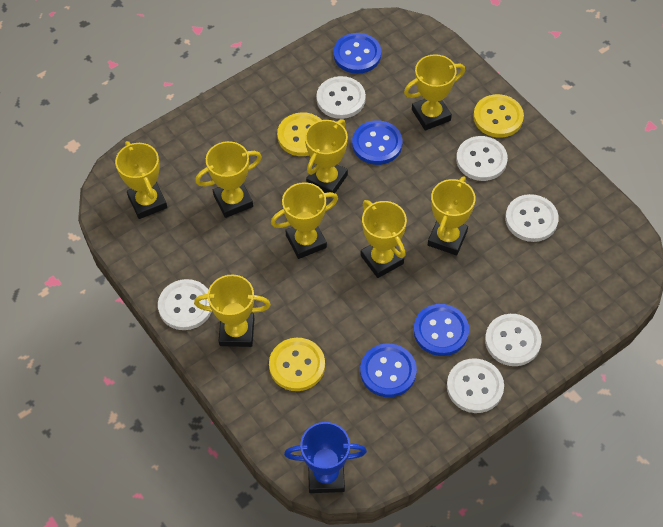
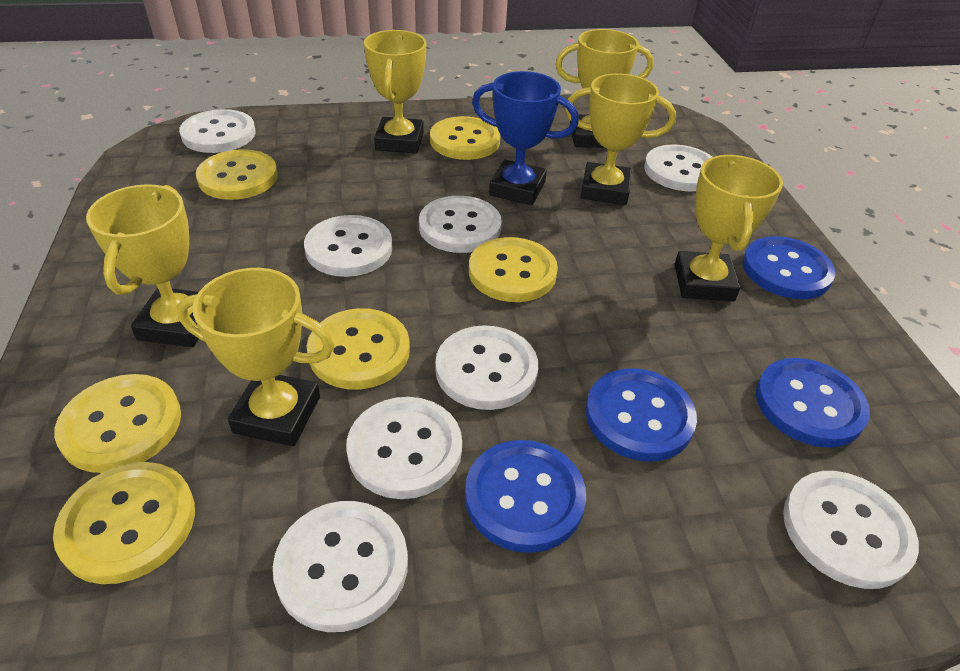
white button: [158,279,211,330] [316,76,366,119] [447,358,504,413] [456,136,508,181] [485,314,542,366] [505,194,559,242] = 6 -> [179,109,256,153] [273,501,408,632] [304,215,393,277] [346,397,462,499] [419,196,502,253] [435,325,538,410] [644,144,712,191] [783,471,919,589] = 8
yellow button: [269,338,325,391] [277,112,322,156] [473,94,524,138] = 3 -> [53,462,195,584] [54,374,181,473] [196,149,278,200] [307,308,410,390] [430,116,500,160] [469,237,558,302] = 6
yellow trophy: [115,141,167,219] [194,274,271,347] [195,141,262,218] [271,182,338,259] [305,119,348,193] [361,200,407,278] [404,54,465,131] [428,176,475,255] = 8 -> [86,184,199,347] [176,268,334,446] [364,30,426,154] [555,29,654,148] [565,73,676,205] [675,155,783,301] = 6

